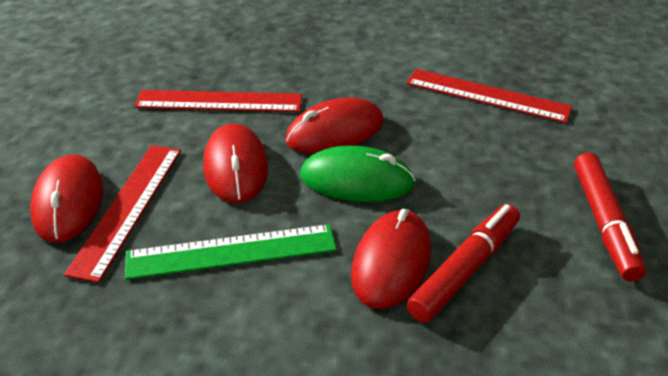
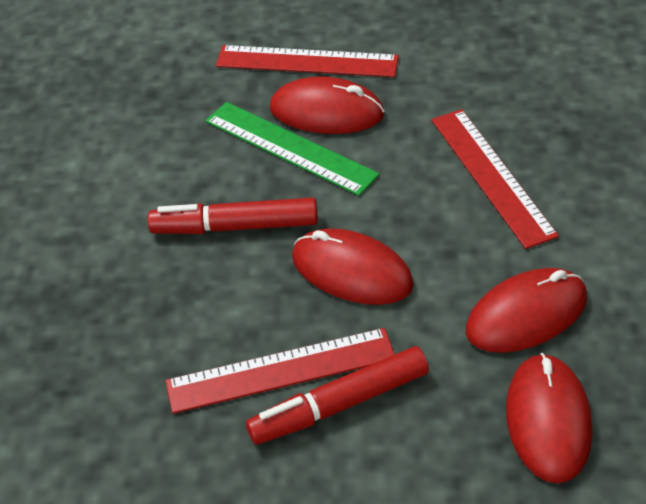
green mouse: [300,146,416,202] = 1 -> none = 0

